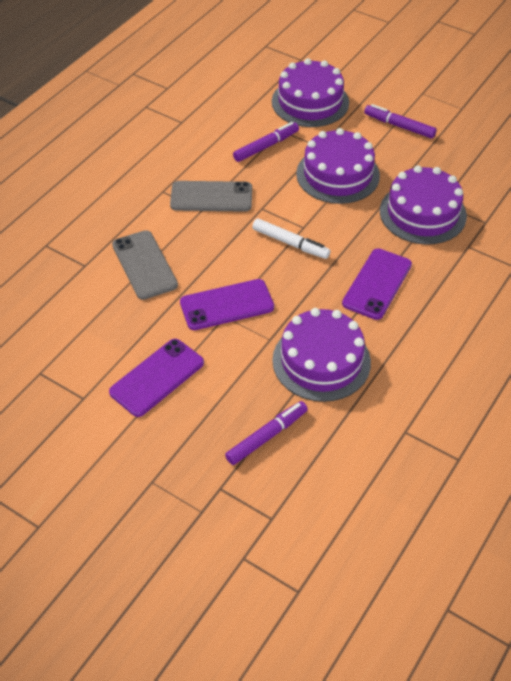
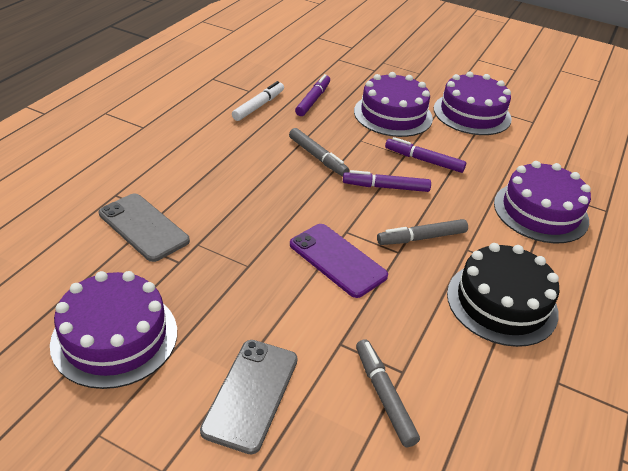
black cake: none = 0 -> [447,243,559,347] = 1
grey marker: none = 0 -> [289,128,349,176] [356,339,420,447] [377,219,468,245] = 3
purple phone: [109,339,204,417] [180,279,274,330] [342,248,412,320] = 3 -> [290,224,388,298] = 1

